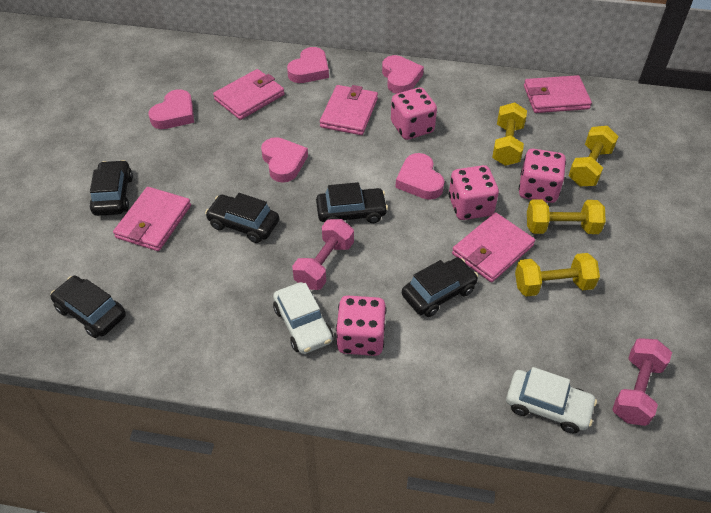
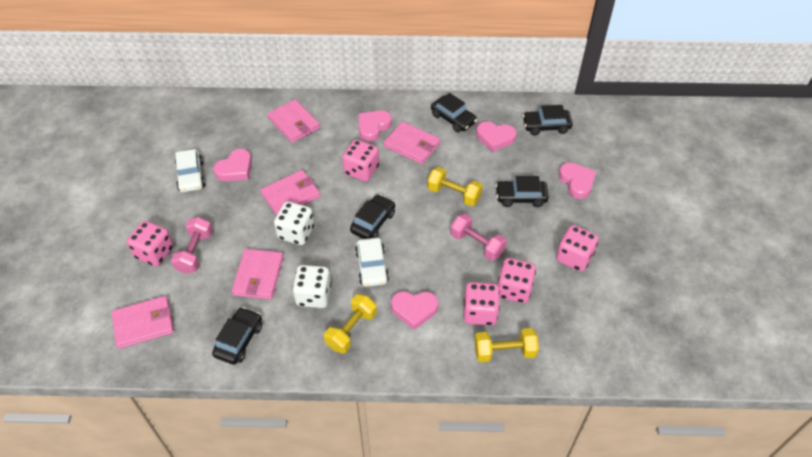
pink dice: [336,295,386,356] [391,87,437,140] [449,165,499,220] [519,149,566,203] = 4 -> [127,221,174,266] [342,140,379,182] [464,282,500,326] [498,258,536,303] [556,225,599,272] = 5
white dice: none = 0 -> [274,201,314,245] [292,265,332,308] = 2
yellow dumbbell: [492,102,527,166] [515,253,600,297] [527,199,606,234] [569,126,619,186] = 4 -> [324,294,377,354] [427,167,483,206] [474,328,539,362] = 3

